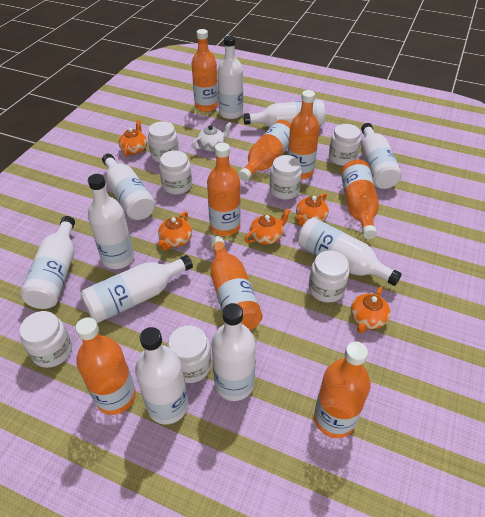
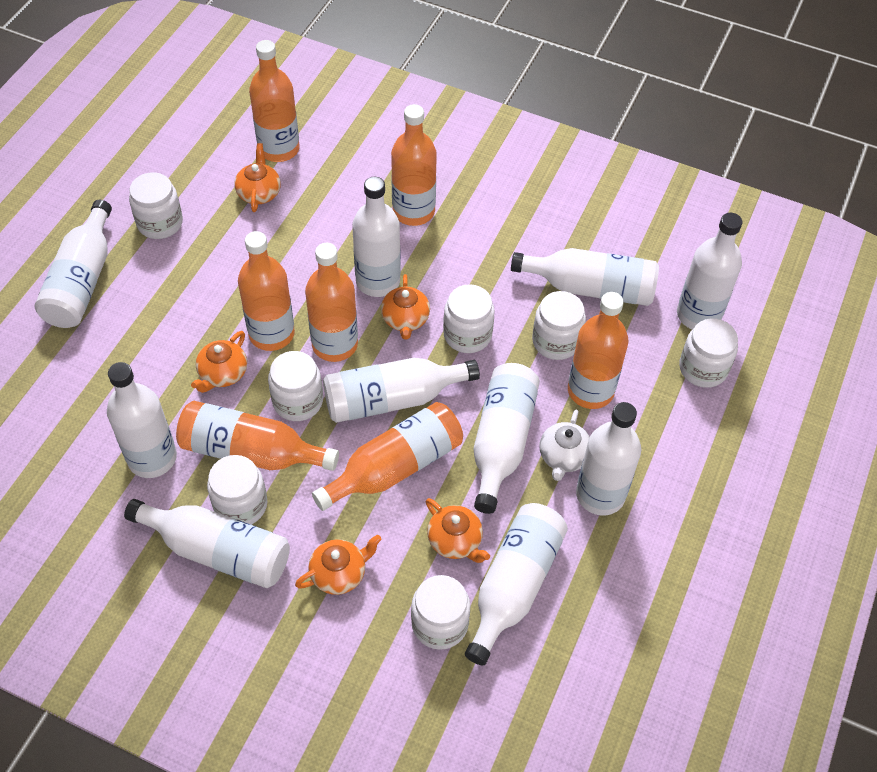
orange bottle: [76,317,136,415] [192,29,218,112] [207,143,241,236] [210,236,263,330] [238,120,291,182] [288,90,320,180] [314,341,371,438] [341,160,379,239] = 8 -> [176,401,339,471] [238,231,295,351] [249,40,299,162] [305,243,358,362] [312,402,463,511] [391,104,437,226] [568,292,629,409] = 7

